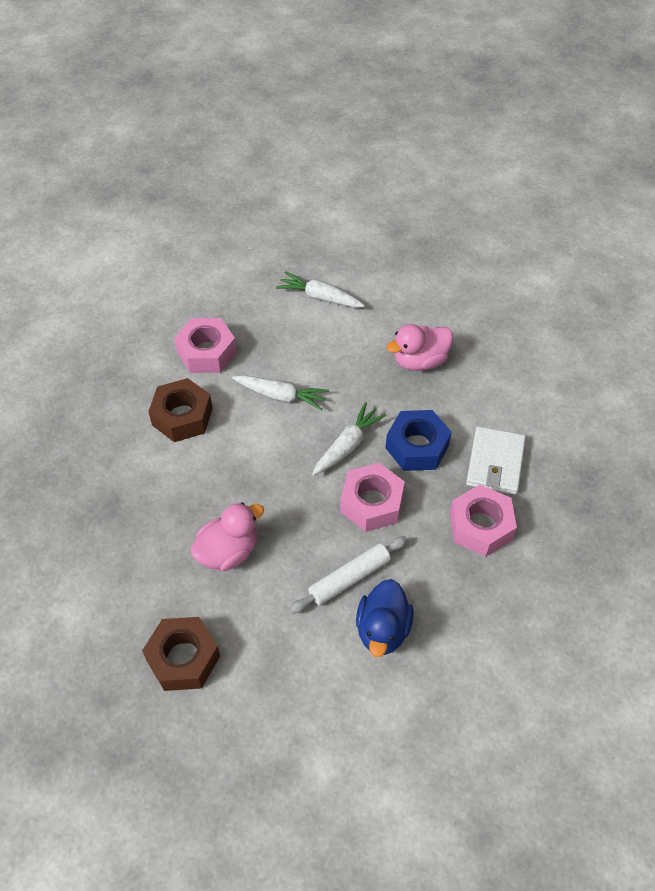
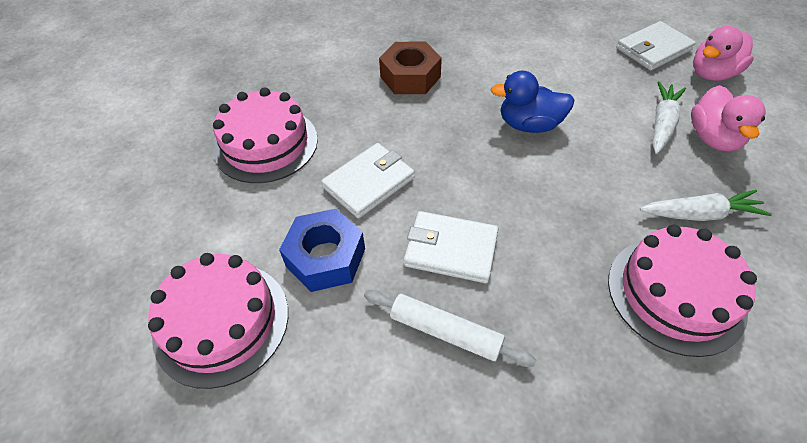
brown nut: [142,617,220,691] [148,378,213,442] = 2 -> [379,42,442,94] = 1
pink cake: none = 0 -> [148,253,288,389] [213,87,318,183] [608,225,757,357] = 3
pink nut: [174,318,237,373] [340,463,405,532] [450,484,517,557] = 3 -> none = 0
white carrot: [232,375,329,411] [276,271,365,308] [312,402,387,476] = 3 -> [640,190,772,221] [652,81,686,154] = 2
white wallet: [466,426,526,495] = 1 -> [321,143,415,219] [404,211,498,283] [616,21,696,70] = 3

